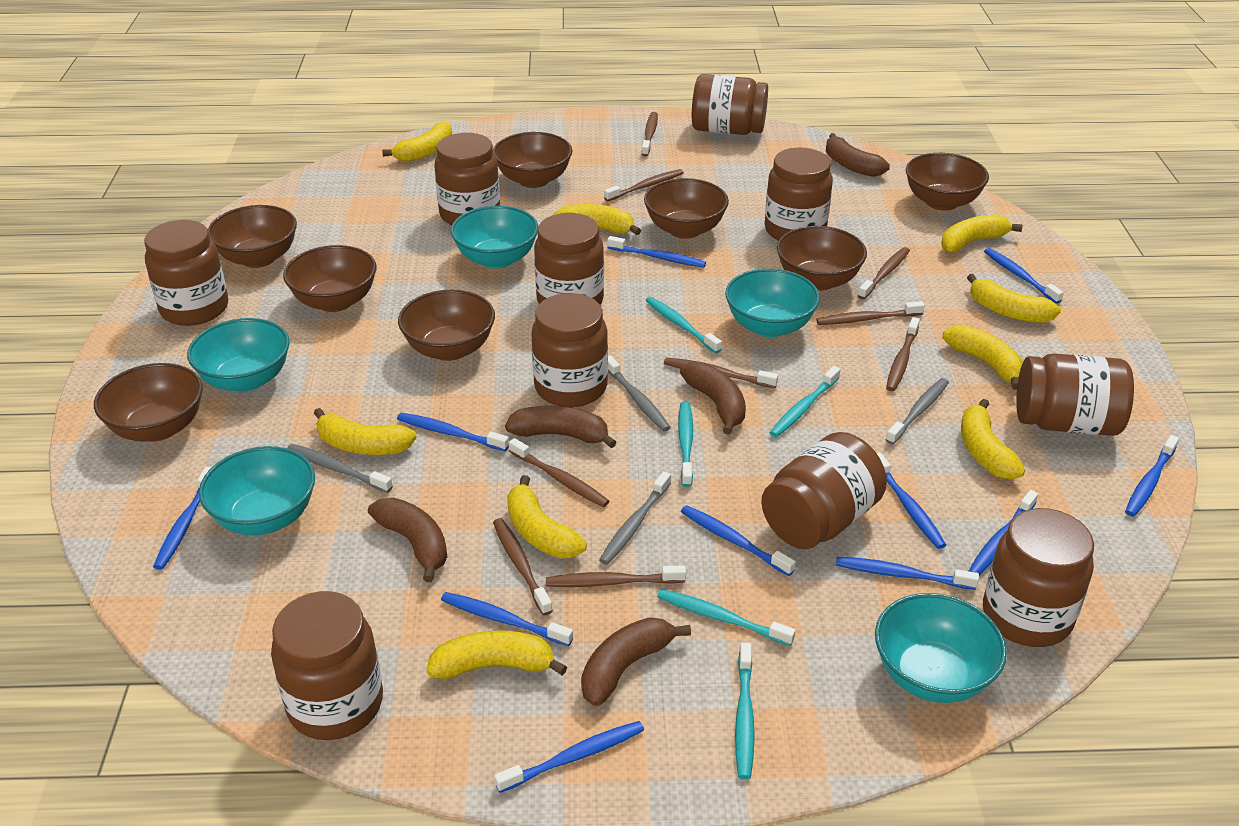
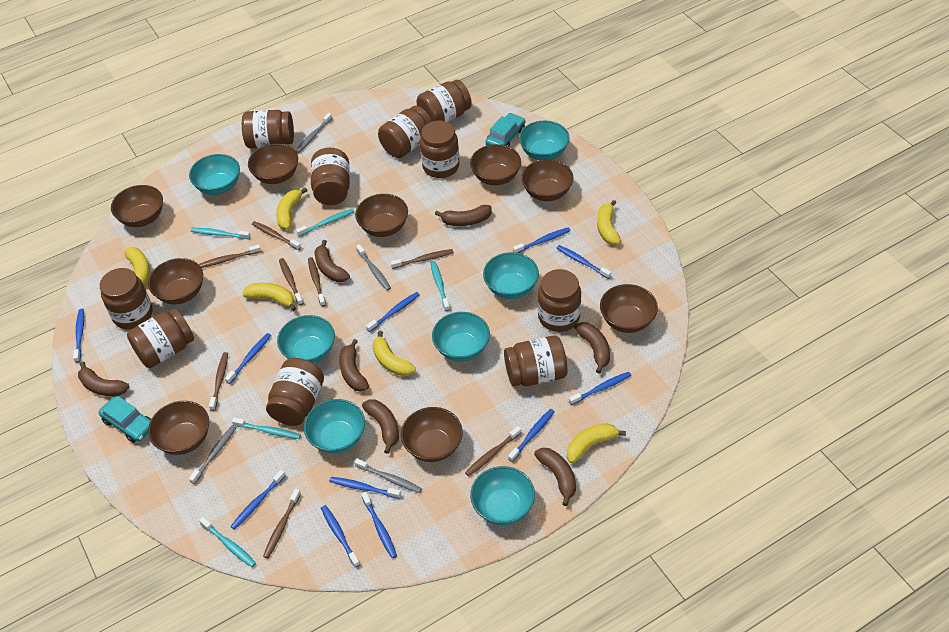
brown banana: [368,498,447,582] [505,406,617,448] [581,617,691,706] [680,362,746,435] [826,133,890,177] = 5 -> [78,362,129,397] [314,240,350,282] [339,339,369,392] [362,399,399,454] [435,205,492,226] [534,448,576,506] [574,322,610,374] = 7
brown bowl: [94,363,203,442] [208,205,297,268] [283,245,376,312] [398,290,495,361] [493,132,572,188] [644,178,729,239] [777,226,867,291] [906,153,989,211] = 8 -> [111,185,163,227] [148,258,203,304] [148,401,209,455] [248,144,298,184] [355,194,408,237] [401,407,463,462] [470,144,521,185] [521,159,574,201] [600,284,658,333] = 9
brown toothbrush: [493,518,553,615] [509,438,609,507] [546,565,686,587] [604,169,684,201] [642,112,658,156] [664,358,778,388] [816,301,925,325] [858,247,910,299] [886,317,920,391] = 9 -> [199,245,261,268] [209,352,228,411] [252,221,301,250] [263,489,301,558] [279,258,303,305] [308,257,326,307] [390,249,453,269] [465,426,522,477] = 8
turquoise bowl: [187,318,290,392] [199,446,315,535] [451,206,538,269] [725,268,820,337] [875,593,1007,703] = 5 -> [189,154,240,195] [277,315,335,363] [304,399,365,454] [432,312,490,362] [470,466,535,525] [483,252,539,299] [519,121,569,160] = 7
turquoise car: none = 0 -> [99,396,151,443] [485,113,525,147] = 2
yellow banana: [314,408,417,455] [382,122,452,162] [427,630,567,679] [507,475,587,559] [554,204,641,235] [941,214,1023,252] [943,325,1023,390] [961,399,1025,479] [967,274,1061,323] = 9 -> [125,247,150,285] [242,283,296,311] [276,187,308,229] [373,331,416,376] [566,423,626,463] [597,200,621,245] = 6

